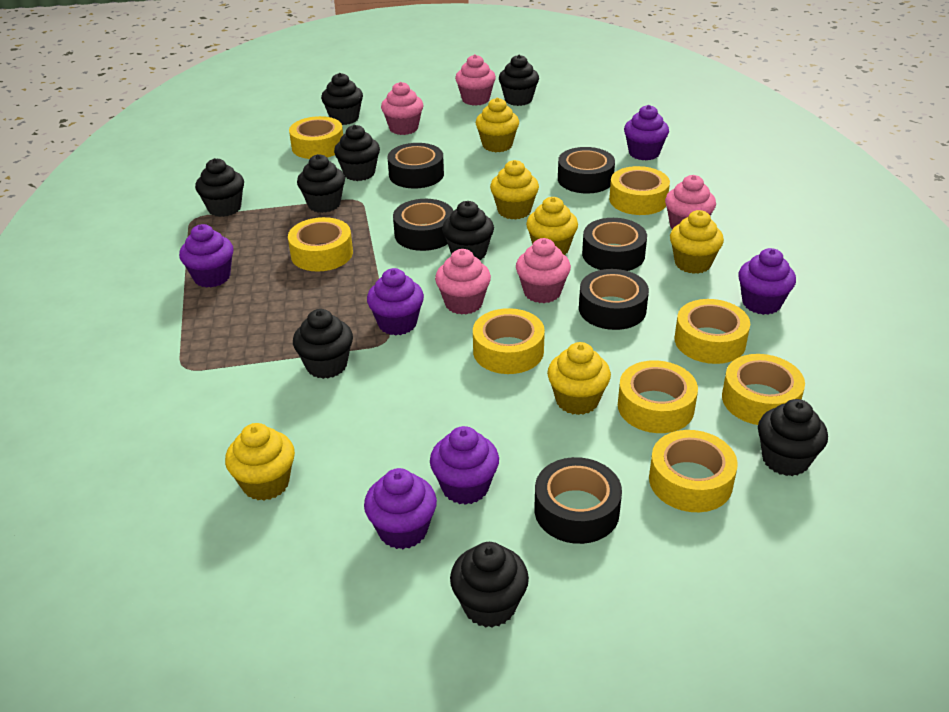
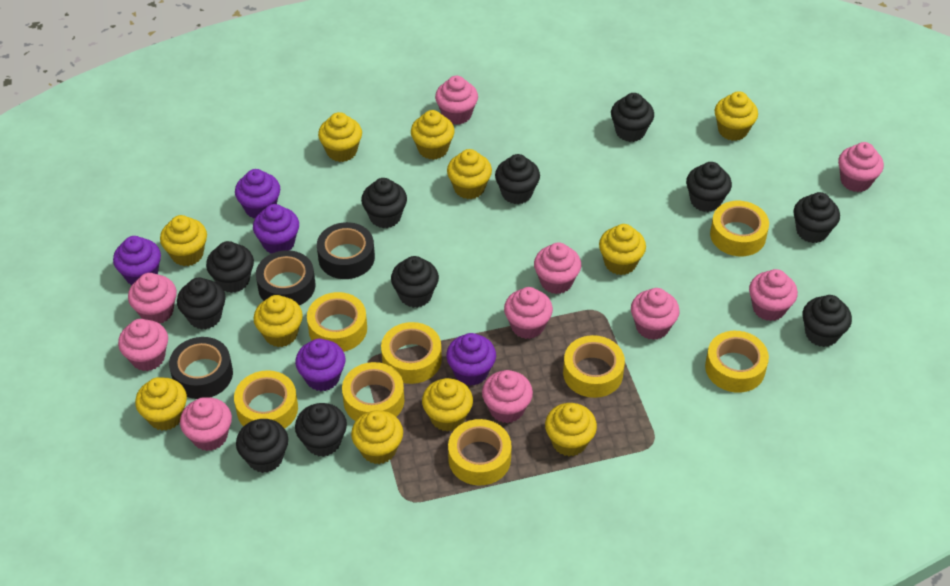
black cupcake: [195,158,244,217] [293,309,353,379] [297,154,345,213] [321,73,363,125] [334,125,380,181] [442,201,494,260] [450,542,529,628] [499,54,539,106] [758,399,828,476] = 9 -> [177,277,226,330] [206,241,254,293] [236,419,288,473] [295,403,347,457] [361,178,407,228] [391,256,439,308] [495,154,540,204] [611,93,654,142] [686,162,732,212] [793,192,840,243] [802,295,852,347] = 11
black tape: [387,143,444,188] [393,199,453,251] [535,457,622,544] [558,147,615,194] [579,269,649,330] [582,218,647,271] = 6 -> [169,337,233,399] [256,250,316,306] [317,222,375,279] = 3
pink cupcake: [381,82,423,135] [435,249,491,315] [455,54,496,106] [516,238,571,303] [665,175,716,229] = 5 -> [118,319,168,371] [128,273,177,324] [180,397,232,451] [435,76,478,125] [482,370,533,423] [504,287,553,339] [534,242,581,294] [631,288,680,340] [749,269,798,321] [838,142,884,192] = 10
purple cupcake: [179,224,234,288] [364,468,437,549] [367,268,424,336] [430,426,499,505] [624,105,669,160] [738,248,796,315] = 6 -> [113,236,161,285] [235,169,280,219] [253,204,299,254] [295,339,346,391] [446,333,496,386] = 5
yellow cupcake: [225,423,295,501] [476,98,519,152] [490,160,539,220] [526,197,578,255] [547,342,611,415] [670,210,724,274] = 6 -> [135,377,187,431] [160,215,207,266] [254,295,303,347] [318,112,362,162] [351,410,403,464] [411,110,455,160] [422,378,473,431] [447,149,492,199] [545,403,597,456] [599,224,646,275] [715,91,758,141] = 11

